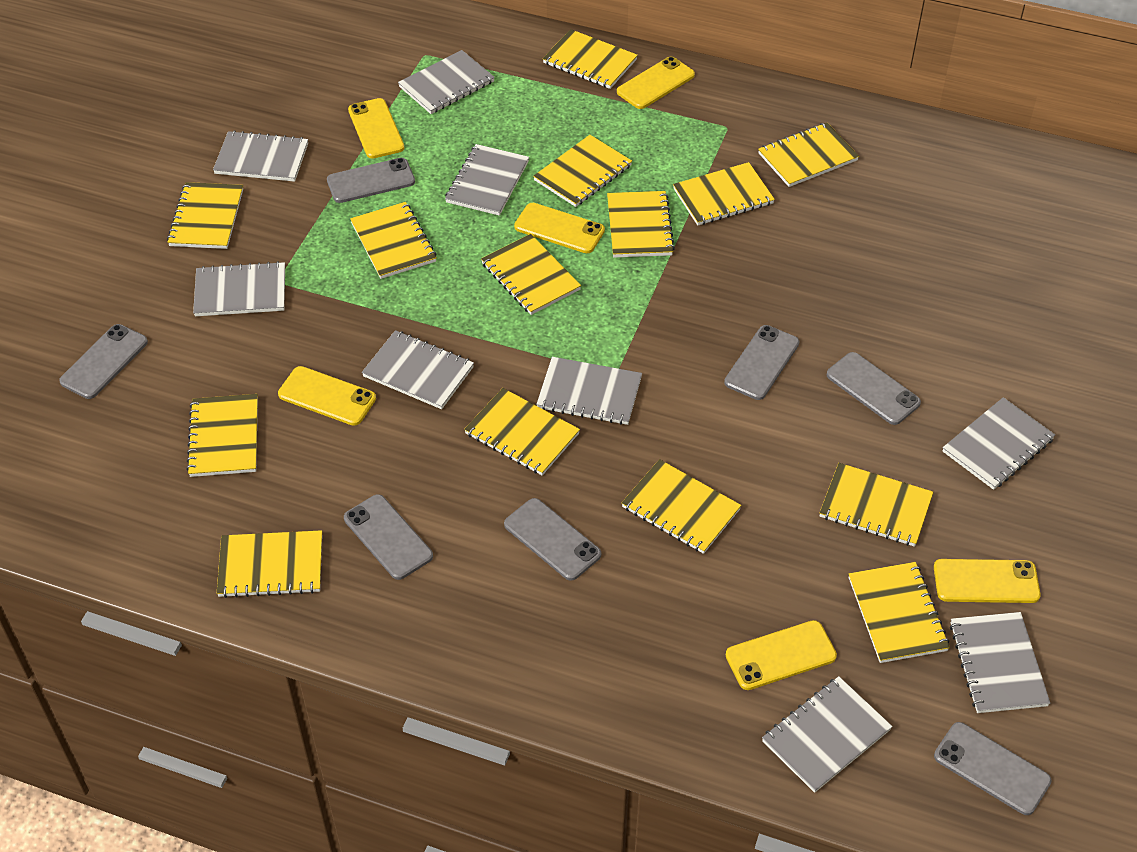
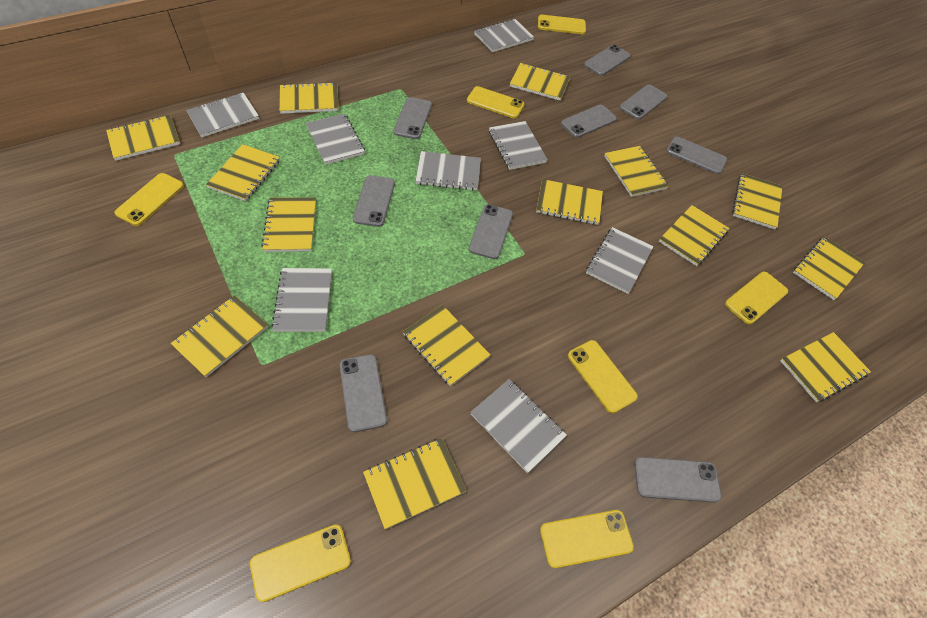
grey notebook: [193,261,285,316] [213,131,308,182] [362,330,474,409] [398,50,495,114] [445,144,529,216] [536,357,642,425] [762,676,893,793] [943,397,1055,490] [950,612,1050,713] = 9 -> [186,93,259,137] [271,268,332,332] [306,114,365,165] [416,151,481,191] [470,379,567,473] [474,19,534,52] [489,121,548,170] [586,227,654,294] = 8
grey phone: [59,324,148,399] [327,158,415,203] [344,494,433,580] [504,498,601,581] [724,325,799,400] [827,352,921,425] [934,722,1052,815] = 7 -> [340,354,387,432] [353,175,395,227] [393,97,432,139] [469,204,513,259] [561,105,617,138] [584,45,631,76] [619,85,667,120] [634,457,721,503] [666,136,727,174] = 9
yellow phone: [278,366,376,426] [348,98,404,159] [514,203,605,253] [617,57,695,109] [726,620,837,690] [934,559,1041,603] = 6 -> [114,173,184,226] [250,524,351,602] [467,86,524,118] [538,15,586,34] [540,510,634,568] [568,340,638,414] [725,272,788,324] = 7

